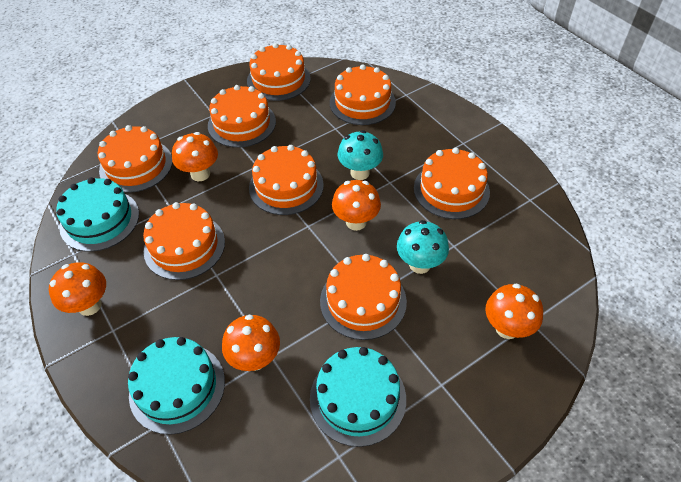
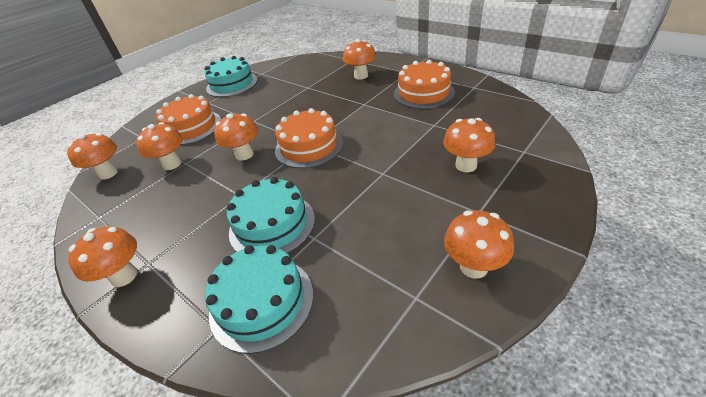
orange cake: [98,125,173,193] [143,202,225,280] [208,85,276,148] [247,43,311,101] [249,145,324,215] [320,254,407,340] [330,64,396,125] [414,148,490,219] = 8 -> [156,94,221,145] [275,108,343,168] [394,60,455,109] = 3
orange mushroom: [49,262,106,316] [172,132,218,181] [222,314,280,371] [332,180,381,231] [485,283,543,339] = 5 -> [67,133,118,180] [68,226,137,287] [136,122,183,170] [214,113,258,161] [343,39,376,80] [443,118,495,172] [444,210,514,278] = 7
turquoise mushroom: [338,130,383,180] [397,220,449,274] = 2 -> none = 0

